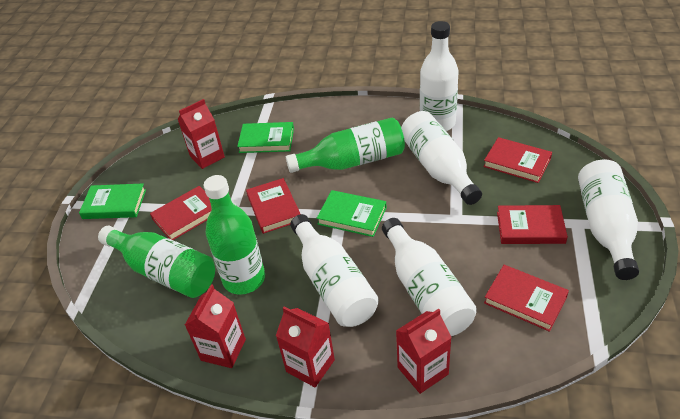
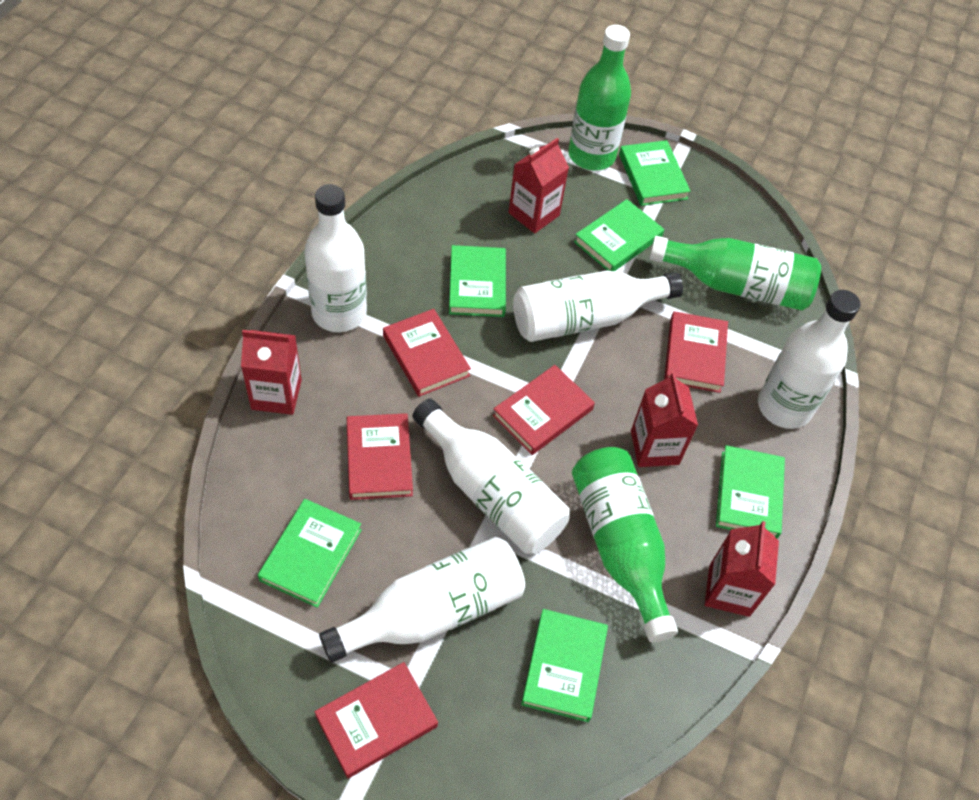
green book: [79,183,146,219] [237,122,294,153] [317,190,386,237] = 3 -> [258,499,362,608] [449,245,506,317] [521,609,608,722] [574,199,664,271] [619,140,691,206] [716,445,785,539] = 6

